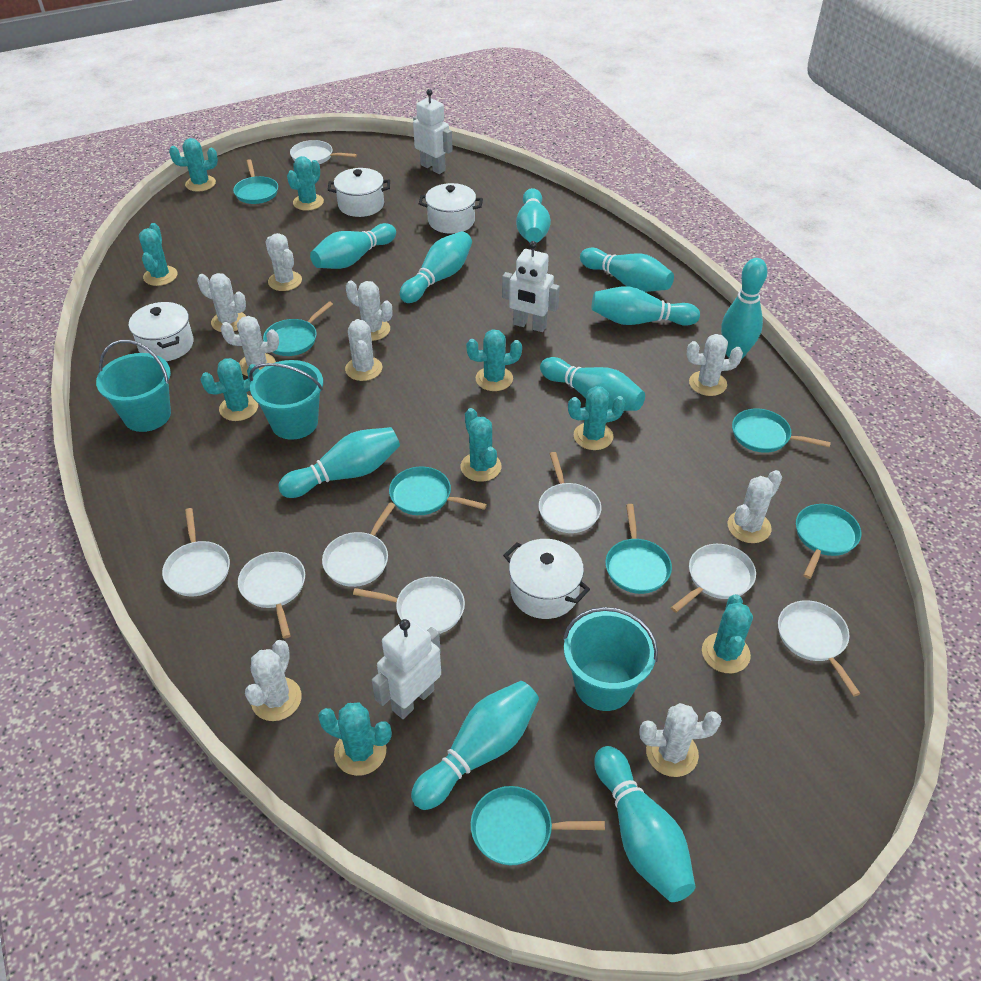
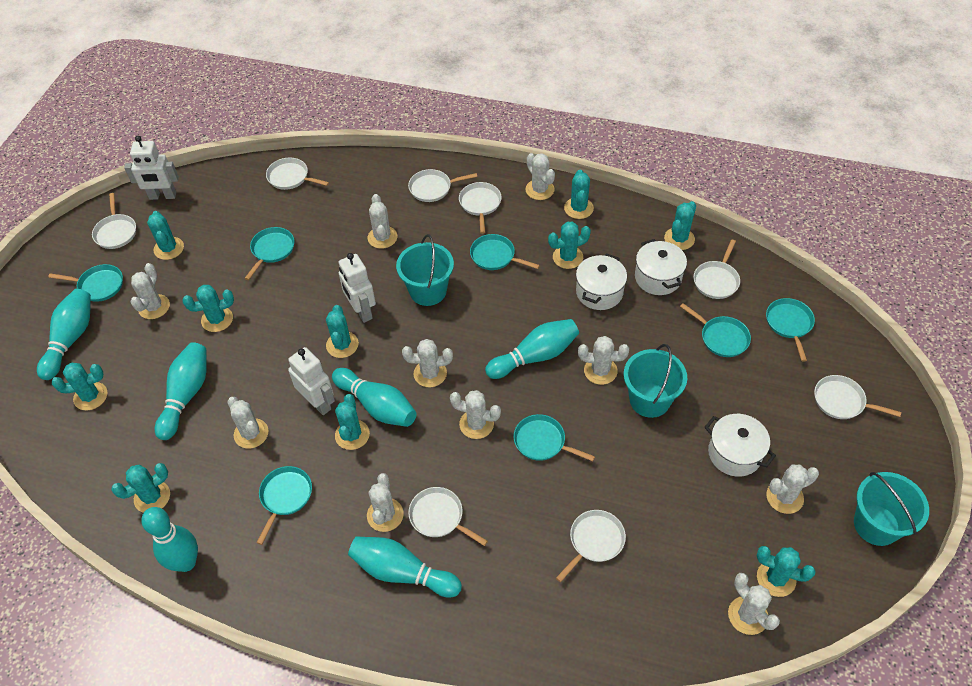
turquoise bowling pin: [278,427,400,498] [310,223,396,269] [400,231,472,303] [411,681,539,810] [516,188,551,243] [540,357,645,411] [580,248,674,292] [592,286,700,326] [594,746,696,902] [721,258,767,358] = 10 -> [37,289,91,380] [141,507,198,572] [154,342,207,440] [332,368,417,427] [348,536,462,598] [485,319,579,379] = 6
turquoise cactus: [139,223,178,286] [169,138,218,192] [200,358,259,421] [287,156,324,211] [318,703,392,776] [461,408,501,482] [466,329,522,391] [568,386,626,450] [702,594,753,673] = 9 -> [52,363,108,411] [111,463,170,513] [147,211,184,260] [182,285,234,332] [326,305,359,358] [335,394,370,450] [548,222,591,269] [564,170,594,219] [664,201,696,250] [757,546,816,597] = 10
white cactus: [197,273,246,332] [221,316,279,376] [245,640,302,721] [265,233,302,291] [345,319,382,381] [346,280,392,341] [639,703,722,777] [687,334,743,396] [728,470,782,543] = 9 -> [131,263,170,319] [227,397,268,449] [367,473,404,532] [368,194,397,249] [402,339,453,387] [450,390,501,439] [525,153,555,200] [578,336,629,385] [728,573,780,635] [766,465,819,514] = 10
white pot: [129,302,193,361] [328,168,390,217] [419,183,483,234] [503,539,590,619] = 4 -> [576,253,627,310] [635,239,687,295] [705,414,776,477] = 3

